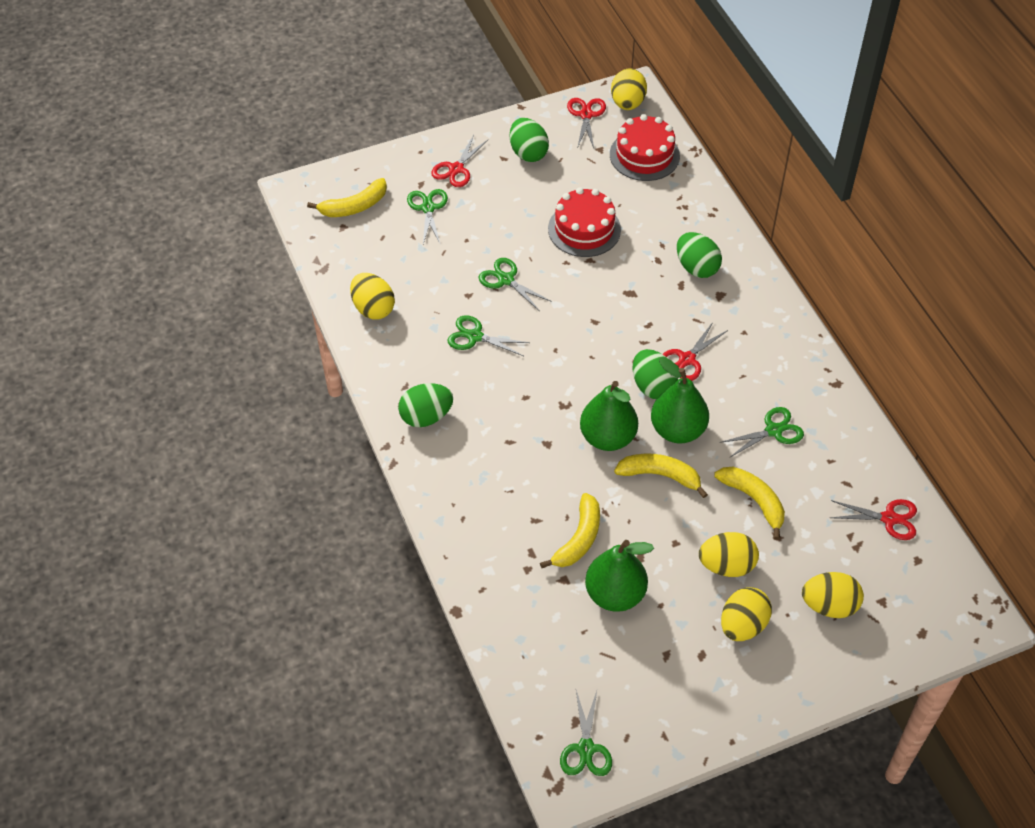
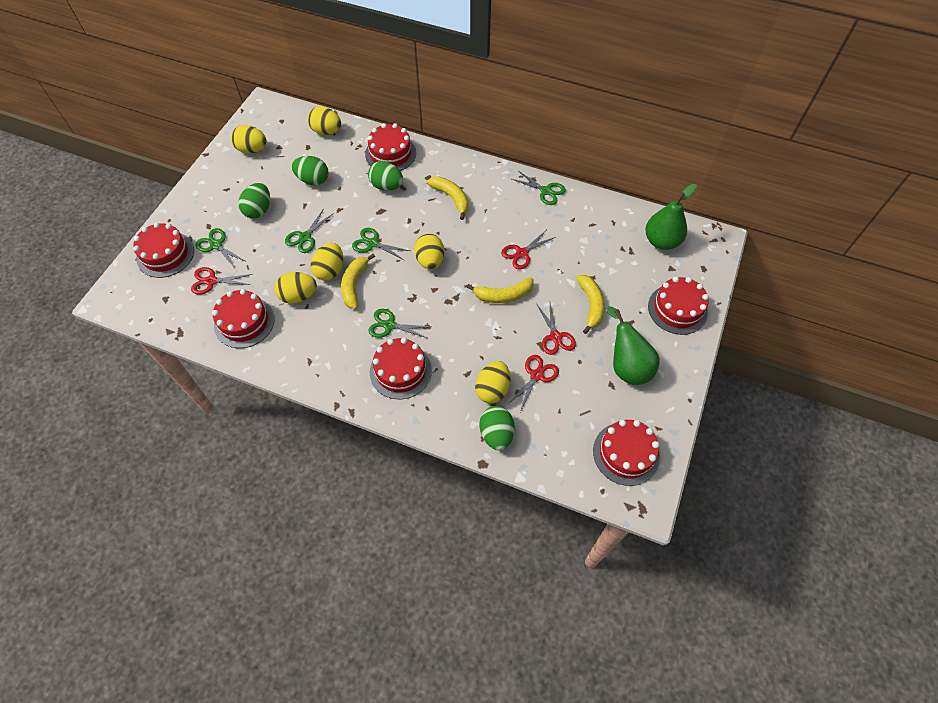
green pear: [580,381,638,451] [585,540,654,612] [651,357,709,444] = 3 -> [606,307,660,385] [645,184,697,250] = 2
red cake: [548,187,621,257] [610,114,680,181] = 2 -> [133,222,194,278] [212,289,275,348] [365,123,416,171] [370,338,432,399] [593,420,660,486] [648,277,709,335] = 6
yellow egg: [350,273,395,319] [611,69,647,110] [699,532,759,577] [721,587,772,641] [802,572,864,618] = 5 -> [231,125,266,153] [275,272,317,303] [307,106,341,135] [311,243,343,281] [414,234,444,270] [475,361,510,403] = 6

